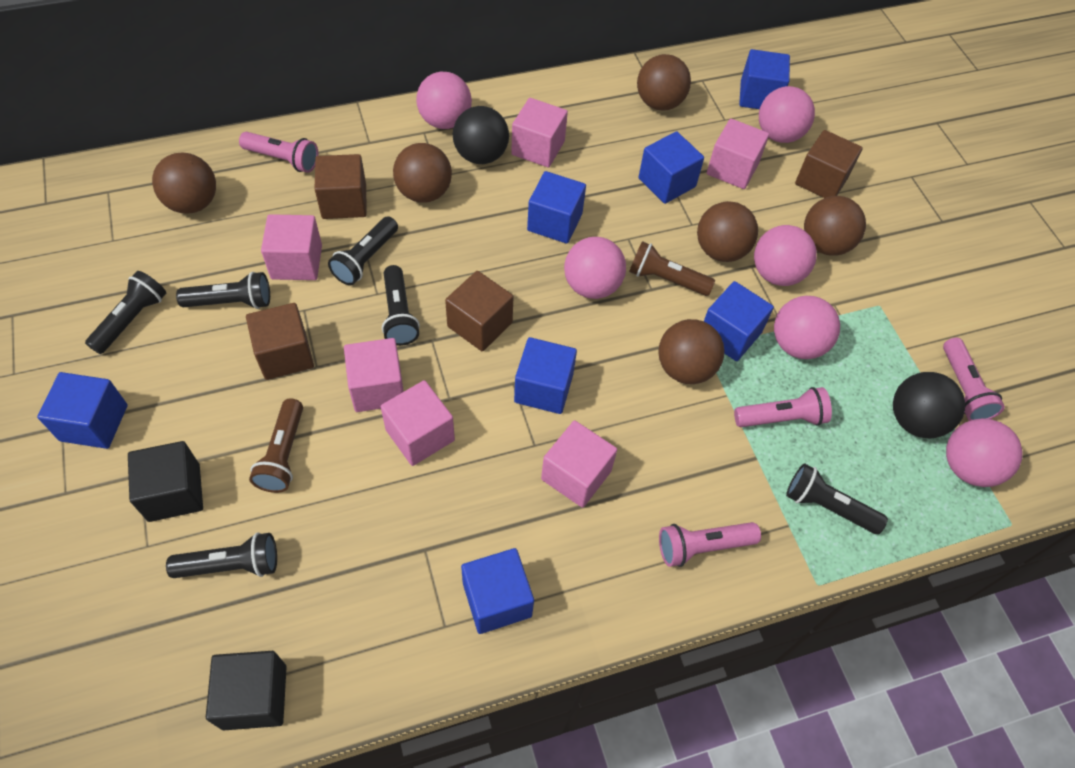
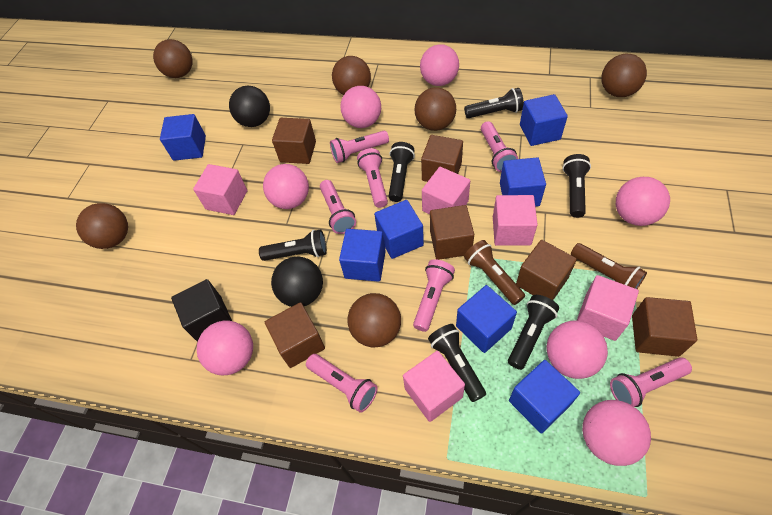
black cube: [128,441,203,522] [206,651,287,730] = 2 -> [171,279,232,342] = 1
brown cube: [246,303,314,380] [315,154,367,219] [445,271,514,351] [795,130,863,198] = 4 -> [265,302,325,368] [272,118,316,164] [421,135,463,182] [430,205,474,260] [516,240,577,300] [632,297,697,357] = 6
pink ball: [416,72,472,129] [564,237,626,299] [754,225,817,286] [759,86,815,143] [774,296,840,359] [946,418,1023,487] = 6 -> [197,321,253,375] [263,164,309,209] [340,86,381,128] [420,44,459,86] [547,321,608,379] [582,400,651,466] [616,177,670,226] = 7
pink cube: [261,214,322,280] [344,338,404,412] [380,380,455,466] [511,98,568,168] [541,420,617,508] [707,119,769,189] = 6 -> [193,164,247,215] [403,351,465,422] [422,167,470,215] [493,195,538,246] [577,275,639,341] = 5
pink flashlight: [239,132,318,173] [659,522,761,567] [734,387,832,427] [943,338,1005,421] = 4 -> [306,354,378,413] [320,180,356,234] [330,131,389,163] [357,148,388,208] [413,259,455,332] [481,121,518,172] [610,357,692,407] = 7

